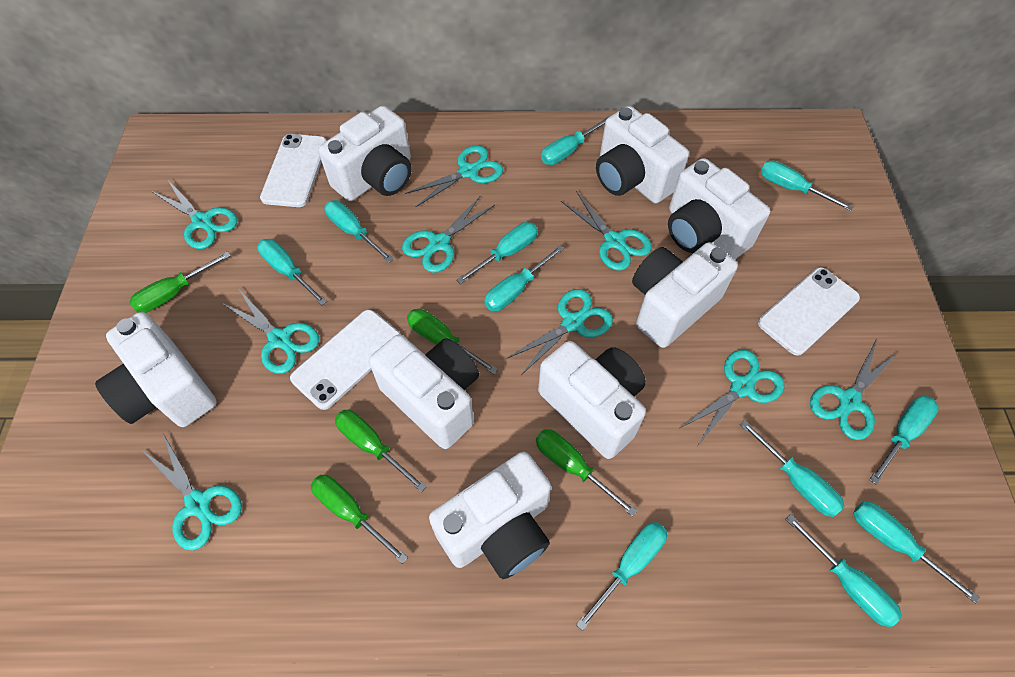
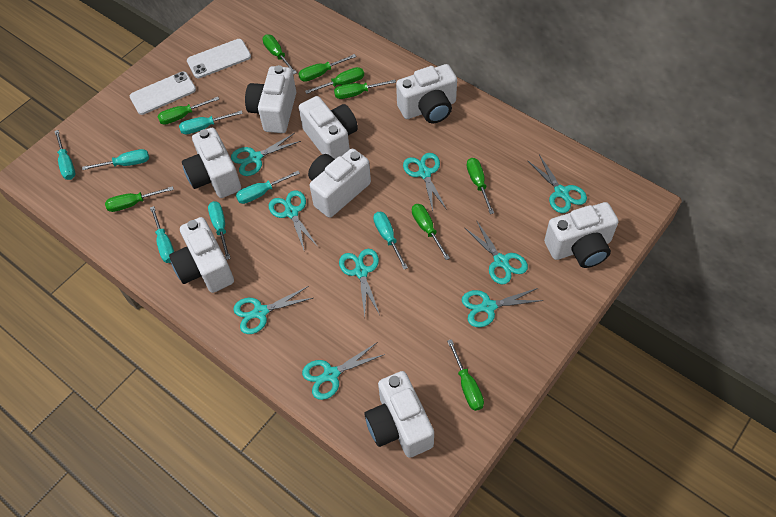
green screwdriver: [129,251,231,313] [311,475,408,564] [335,410,427,492] [407,309,498,374] [536,429,637,517] = 5 -> [105,186,174,212] [157,97,219,125] [263,35,297,74] [298,54,356,82] [305,67,364,94] [334,80,396,99] [412,204,450,260] [447,339,484,411] [467,158,494,214] = 9
turquoise screwdriver: [257,239,327,305] [324,200,394,263] [457,222,538,284] [484,245,564,311] [541,116,609,165] [576,522,667,631] [740,420,844,517] [760,161,853,211] [785,514,902,627] [853,501,980,604] [869,396,939,485] = 11 -> [54,130,75,180] [82,149,149,170] [150,206,174,263] [179,110,243,134] [208,201,231,260] [236,171,300,204] [373,212,408,269] = 7
white phone: [260,134,327,207] [290,310,401,410] [758,267,860,356] = 3 -> [130,71,196,115] [187,39,251,78] = 2

